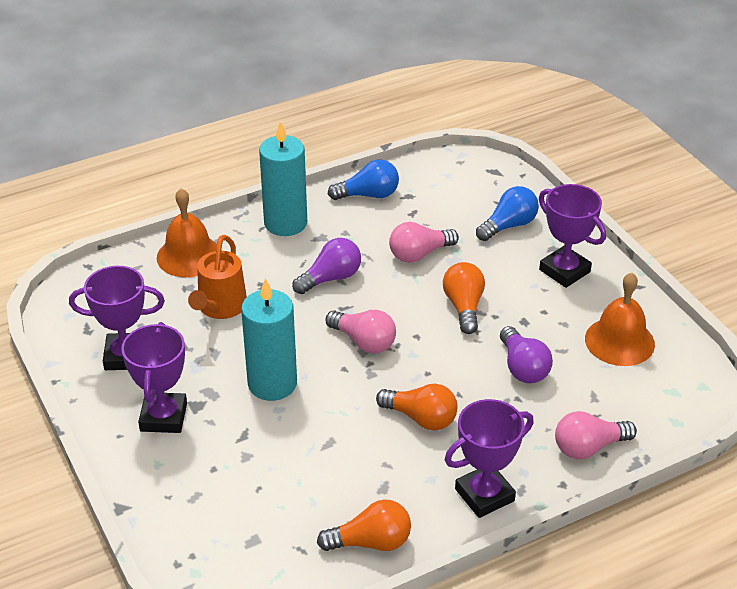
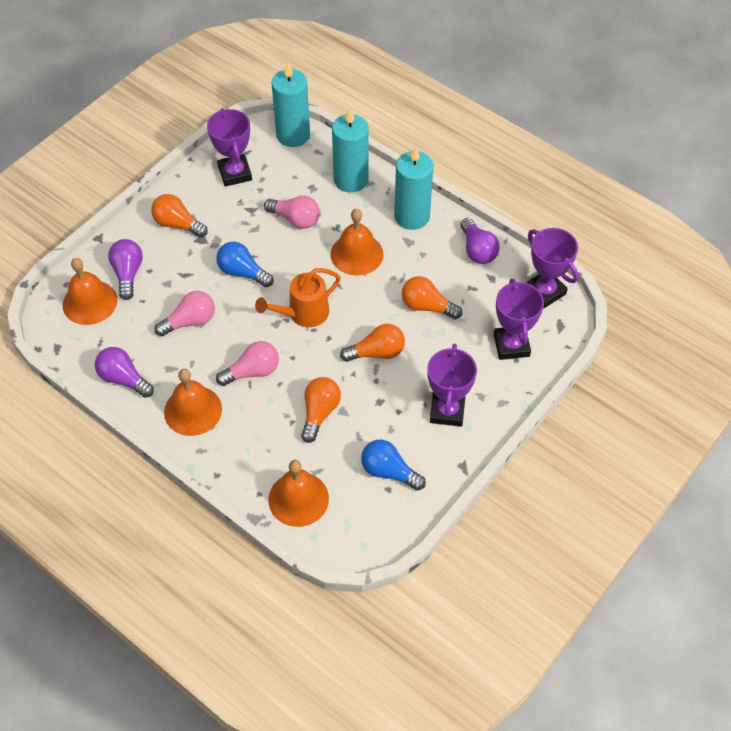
orange bell: [157,188,217,277] [585,273,655,366] = 2 -> [63,258,117,325] [164,369,222,436] [268,460,329,527] [330,209,384,276] = 4
orange light bulb: [317,499,411,551] [376,384,458,431] [443,262,485,334] = 3 -> [151,194,208,238] [301,377,341,443] [340,324,405,362] [402,276,462,319] = 4
purple light bulb: [292,238,361,294] [500,326,553,383] = 2 -> [95,347,154,398] [108,239,143,300] [460,218,500,264] = 3
turquoise candle: [241,278,297,401] [259,121,307,236] = 2 -> [272,63,310,147] [332,108,369,192] [394,146,434,230] = 3

